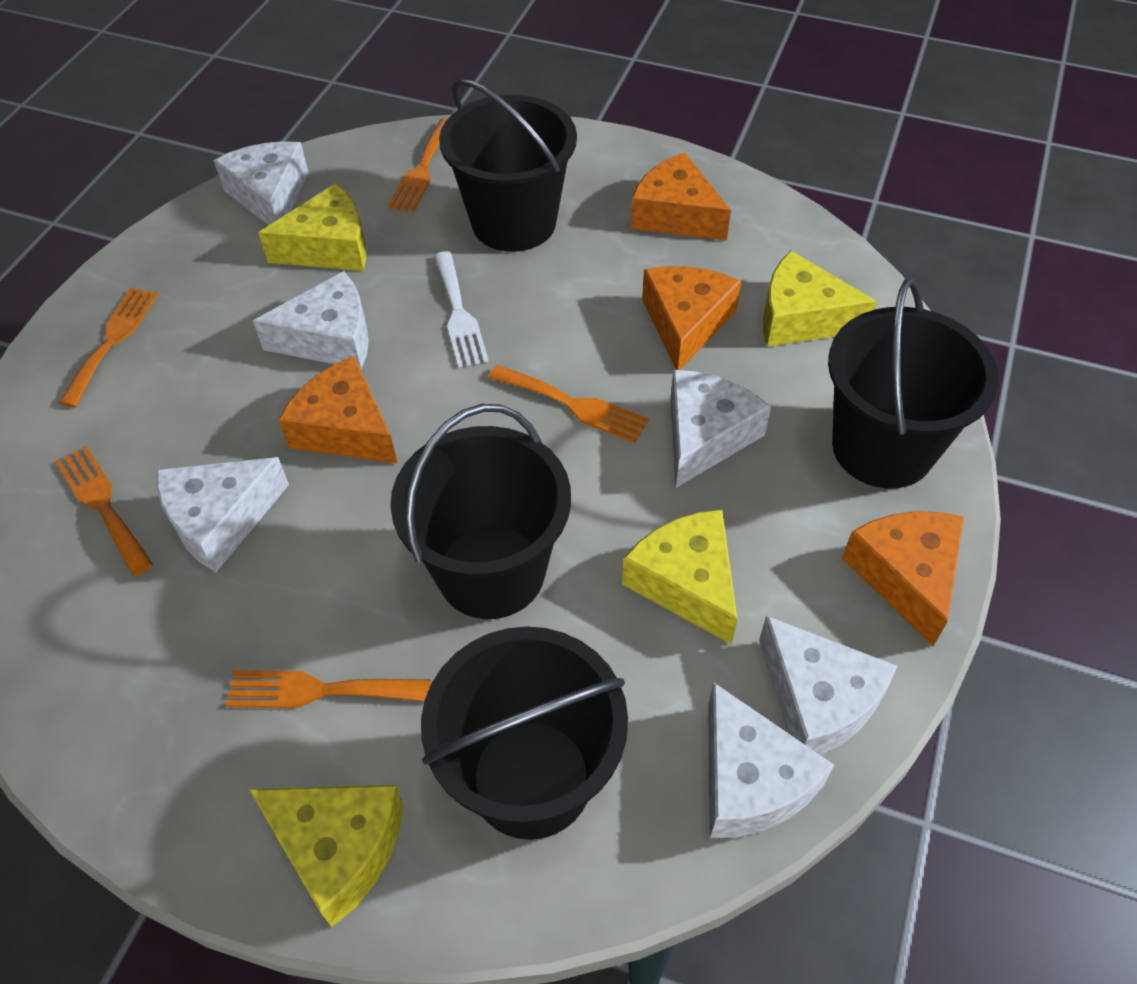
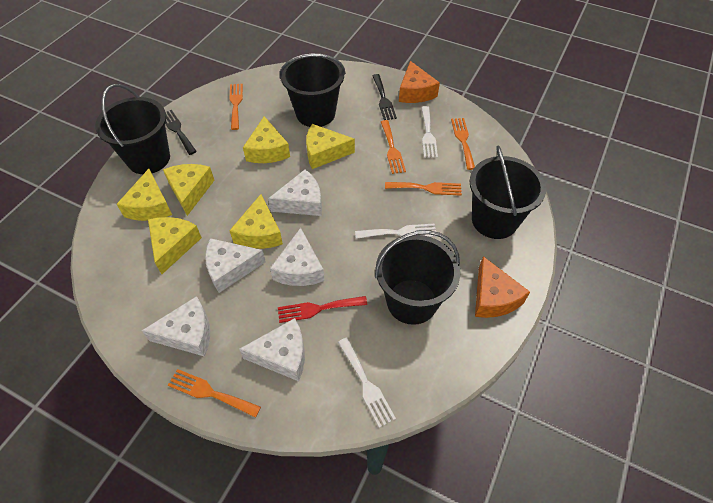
black fork: none = 0 -> [165,110,197,155] [372,74,397,120] = 2
orange cheese: [278,356,398,464] [631,152,731,241] [642,266,741,370] [842,511,964,646] = 4 -> [399,61,440,103] [475,256,530,318] = 2
red fork: none = 0 -> [278,296,367,323] = 1
white cheese: [157,457,289,573] [213,141,309,226] [253,271,369,370] [670,370,771,488] [708,682,834,838] [759,616,897,755] = 6 -> [142,296,210,357] [205,238,266,293] [239,318,305,381] [268,169,322,216] [270,228,325,286] = 5
white fork: [434,251,489,368] = 1 -> [338,337,396,428] [355,224,437,239] [421,106,438,158] = 3
yellow cheese: [249,785,404,927] [258,183,366,271] [622,510,737,645] [763,251,877,347] = 4 -> [117,169,172,221] [148,217,202,274] [163,164,215,216] [229,194,283,249] [243,116,290,163] [306,124,355,169] = 6

